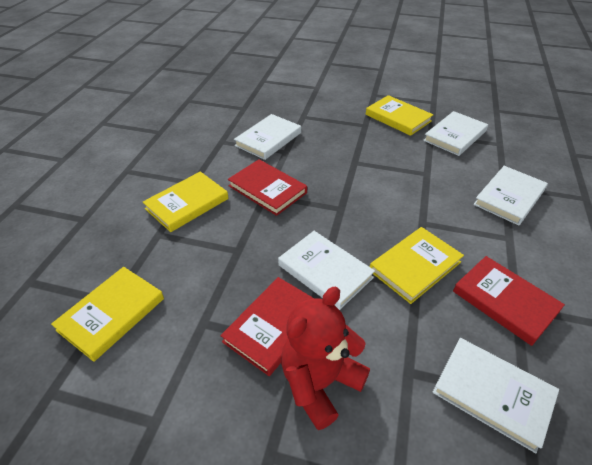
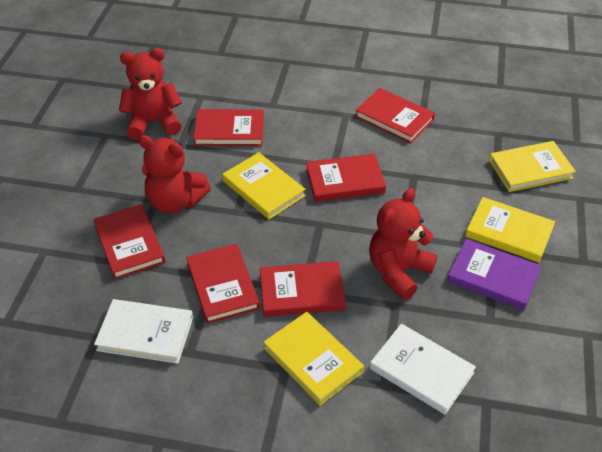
purple book: none = 0 -> [447,239,541,310] = 1
red book: [220,277,315,376] [228,159,307,216] [453,256,565,346] = 3 -> [93,204,165,279] [186,244,260,324] [193,109,264,146] [260,261,346,317] [306,154,386,202] [355,88,435,143] = 6
red teddy bear: [281,287,370,430] = 1 -> [119,48,182,140] [138,135,211,214] [369,188,437,300] = 3
white book: [234,114,301,160] [278,231,375,310] [423,111,488,156] [433,338,559,453] [473,166,548,225] = 5 -> [94,299,193,364] [370,324,476,414] = 2

